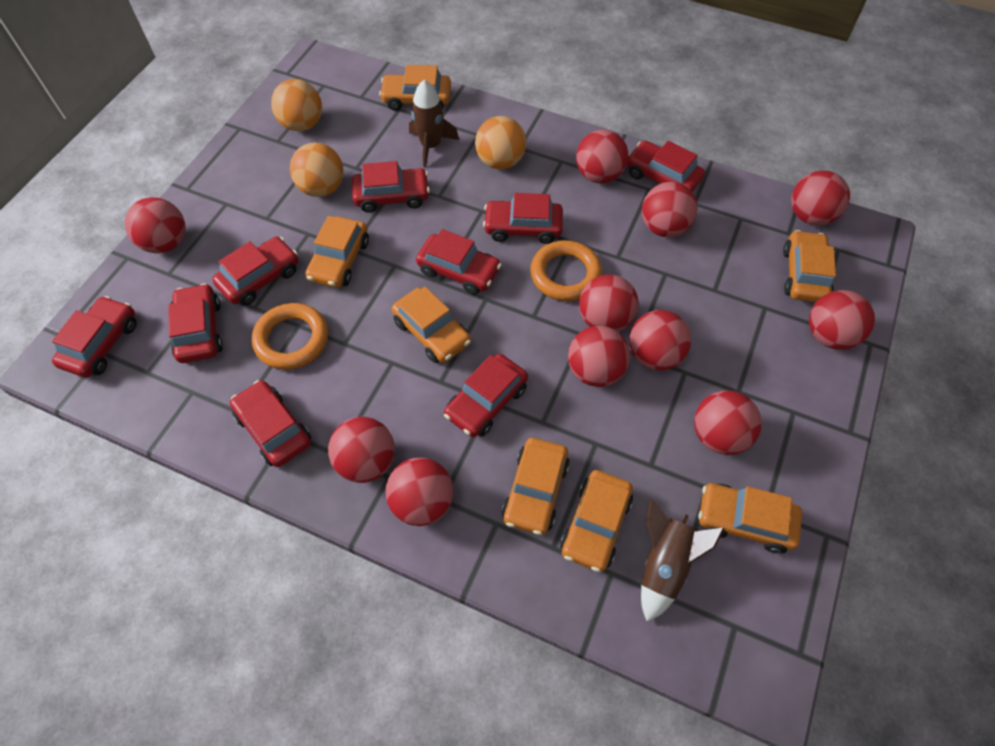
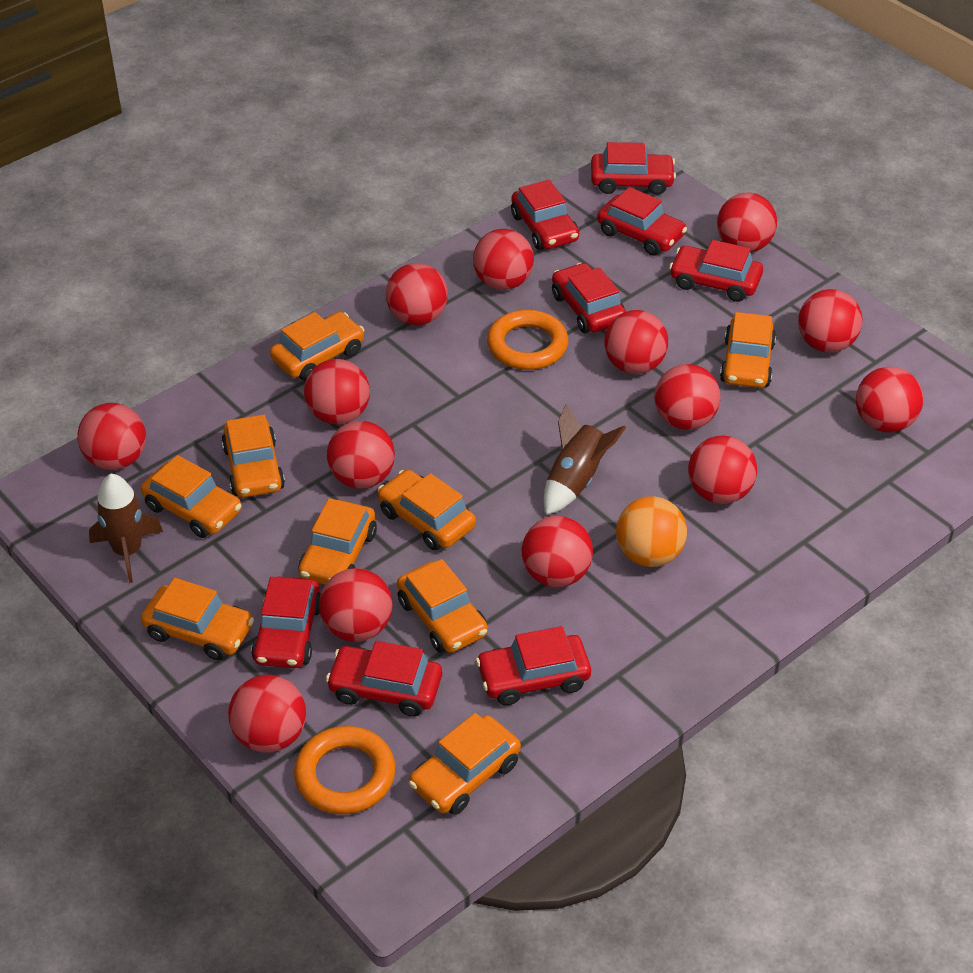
orange ball: [271,79,322,131] [290,143,344,197] [475,116,526,169] = 3 -> [616,496,687,567] = 1
orange car: [305,216,369,288] [379,65,451,111] [392,286,471,363] [502,438,570,535] [560,470,633,572] [699,483,802,554] [783,230,836,302] = 7 -> [141,455,241,538] [141,578,254,661] [221,415,285,498] [270,312,364,381] [298,498,377,585] [378,469,476,551] [397,559,488,653] [409,713,521,815] [720,312,776,388] = 9
red ball: [125,197,186,253] [328,417,395,483] [386,458,453,526] [568,326,630,387] [576,130,628,184] [579,275,639,332] [629,310,691,371] [642,182,698,237] [694,391,762,455] [791,170,850,226] [809,290,875,350] = 11 -> [77,403,146,470] [228,675,306,753] [304,359,370,425] [319,568,393,642] [327,421,395,489] [386,263,448,325] [473,229,534,290] [521,516,593,587] [604,310,668,374] [654,364,721,430] [688,435,757,504] [717,193,777,252] [798,289,863,353] [856,367,923,432] = 14
red car: [52,296,137,378] [168,283,223,363] [212,237,298,306] [230,380,311,467] [352,161,430,213] [416,229,502,295] [444,354,528,437] [483,193,563,244] [627,141,705,192] = 9 -> [251,577,321,668] [326,641,442,717] [476,626,591,706] [511,180,579,250] [552,263,626,333] [591,142,676,195] [597,187,687,256] [669,240,763,302] = 8

